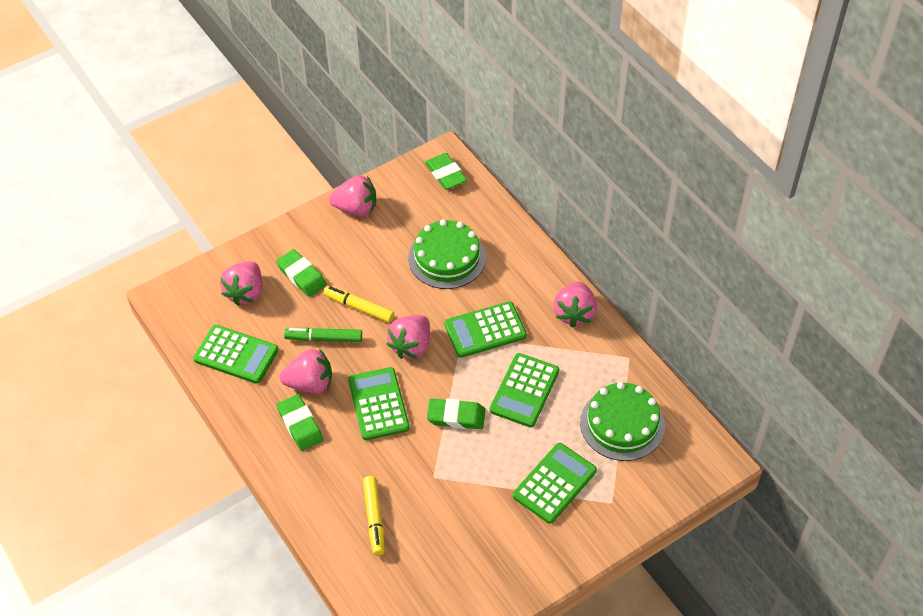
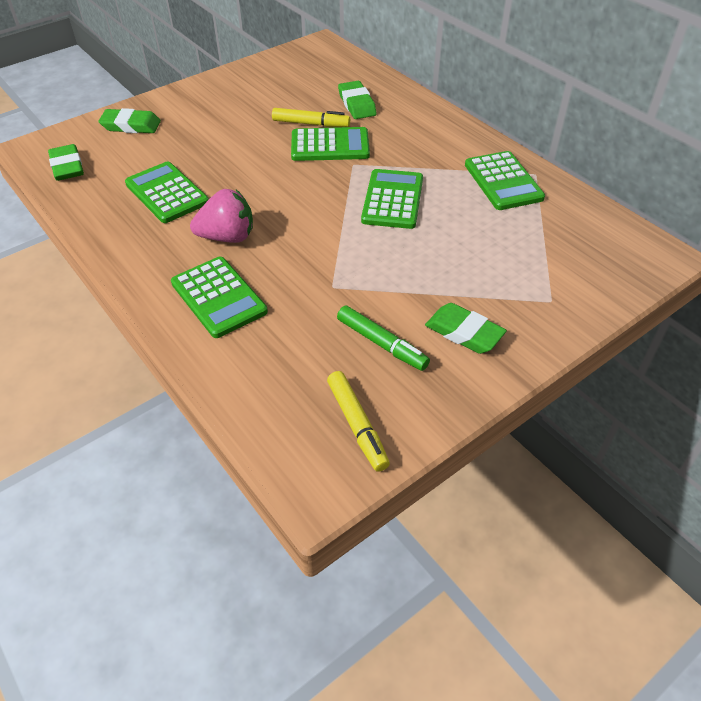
green cake: [408,219,486,289] [580,382,665,461] = 2 -> none = 0
pink strawberry: [220,261,262,306] [280,349,332,394] [329,175,376,217] [386,315,430,359] [553,282,597,328] = 5 -> [190,189,253,243] = 1

